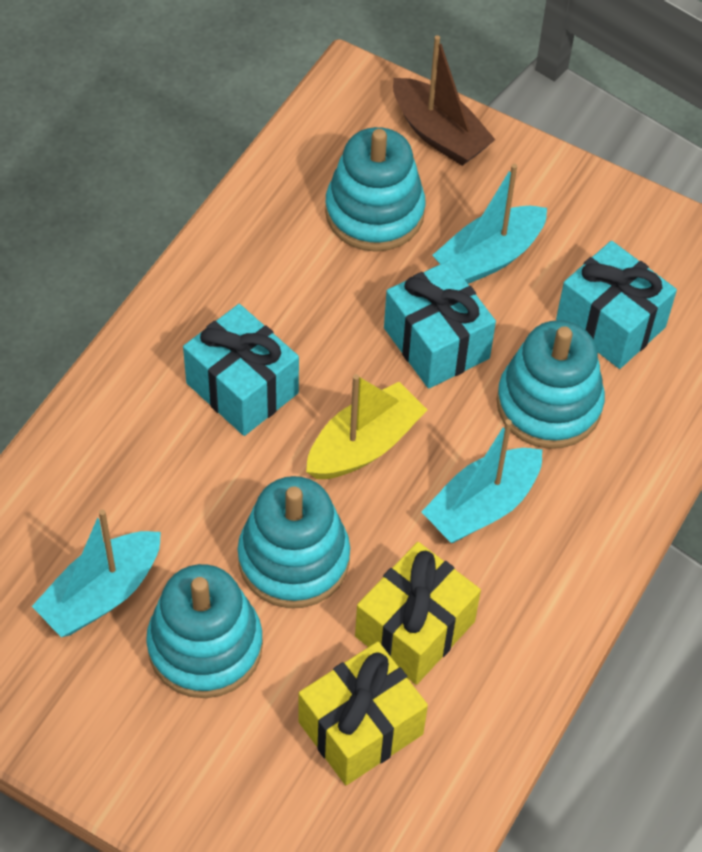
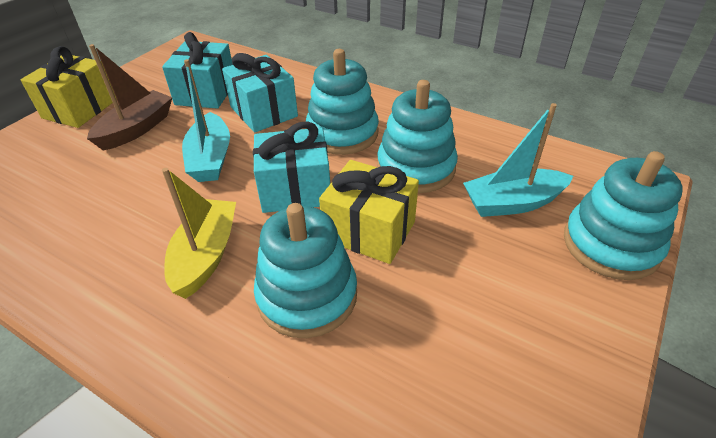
turquoise boat: [32,509,161,637] [422,419,542,543] [432,164,547,284] = 3 -> [182,59,230,182] [463,103,573,217] = 2

